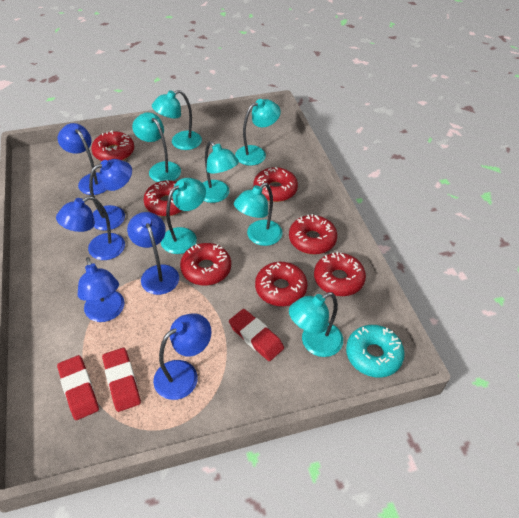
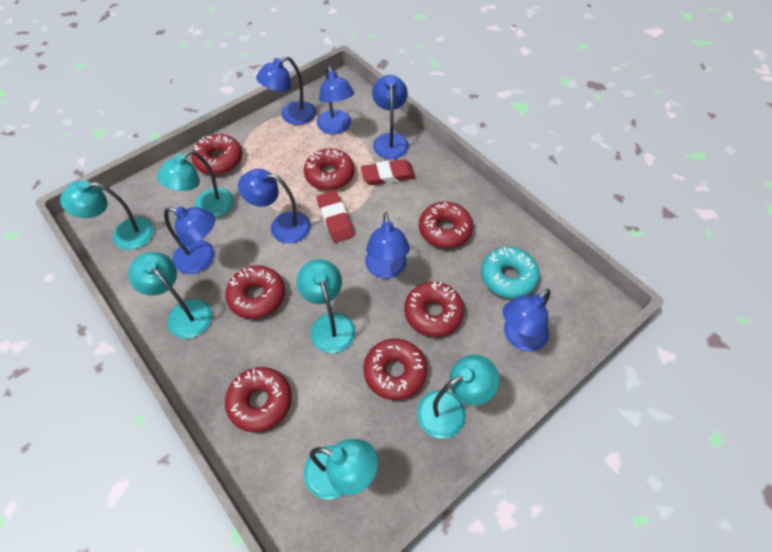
blue lamp: [56,196,125,260] [58,123,107,195] [78,257,125,322] [89,159,132,231] [127,212,179,295] [153,313,211,400] = 6 -> [164,206,215,274] [238,169,311,243] [256,56,316,125] [317,66,354,134] [365,213,410,279] [372,75,409,159] [503,289,550,352] = 7
red eraser: [57,355,99,420] [102,348,141,412] [229,309,284,361] = 3 -> [317,191,354,243] [361,159,416,185] = 2
turquoise lamp: [132,112,181,182] [152,90,202,150] [161,178,206,254] [203,141,239,203] [234,183,283,246] [235,99,281,166] [289,292,343,357] = 7 -> [60,180,154,250] [128,252,212,339] [157,151,234,218] [296,259,356,353] [304,439,378,500] [417,355,499,439] = 6

